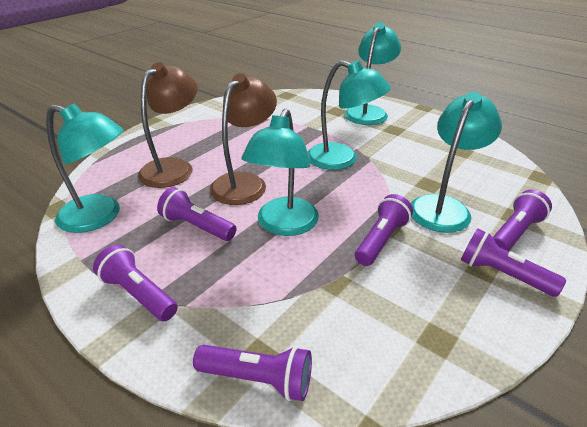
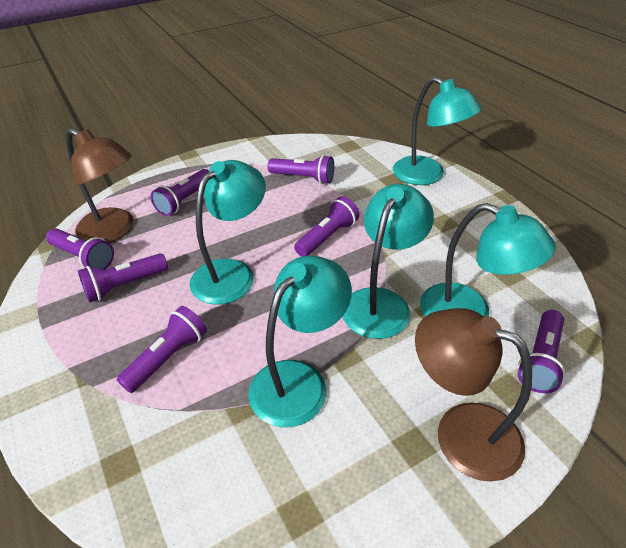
purple flashlight: [93,244,178,321] [157,187,237,241] [193,344,312,401] [355,194,413,266] [461,228,566,297] [493,190,552,251] = 6 -> [46,228,114,270] [78,253,168,303] [117,306,207,393] [151,169,209,216] [268,155,334,184] [294,196,359,257] [518,310,565,393] = 7

